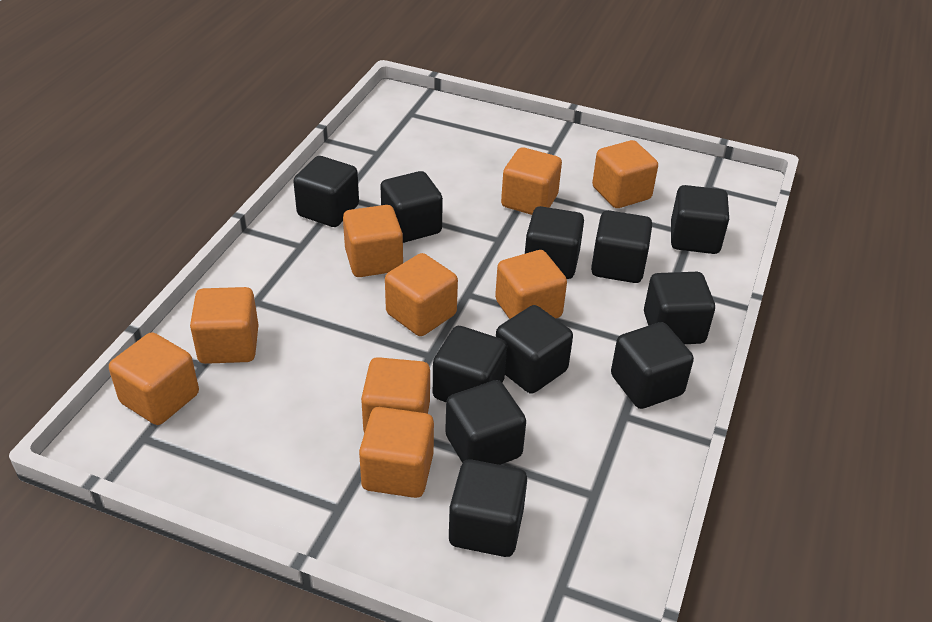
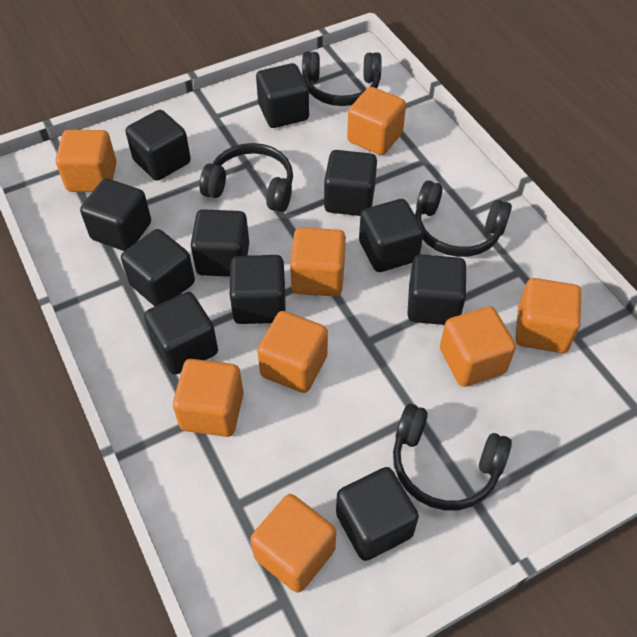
black headphones: none = 0 -> [199,143,293,212] [302,52,382,106] [393,404,512,511] [415,180,512,257] = 4
orange cube: [109,332,199,425] [190,287,258,364] [343,205,403,277] [359,407,434,498] [361,357,430,433] [385,253,458,336] [495,250,567,319] [501,147,562,215] [592,140,658,208] = 9 -> [56,130,117,192] [173,359,244,437] [250,494,336,593] [257,311,328,393] [290,227,346,297] [347,87,406,155] [440,306,516,387] [515,278,581,353] = 8

